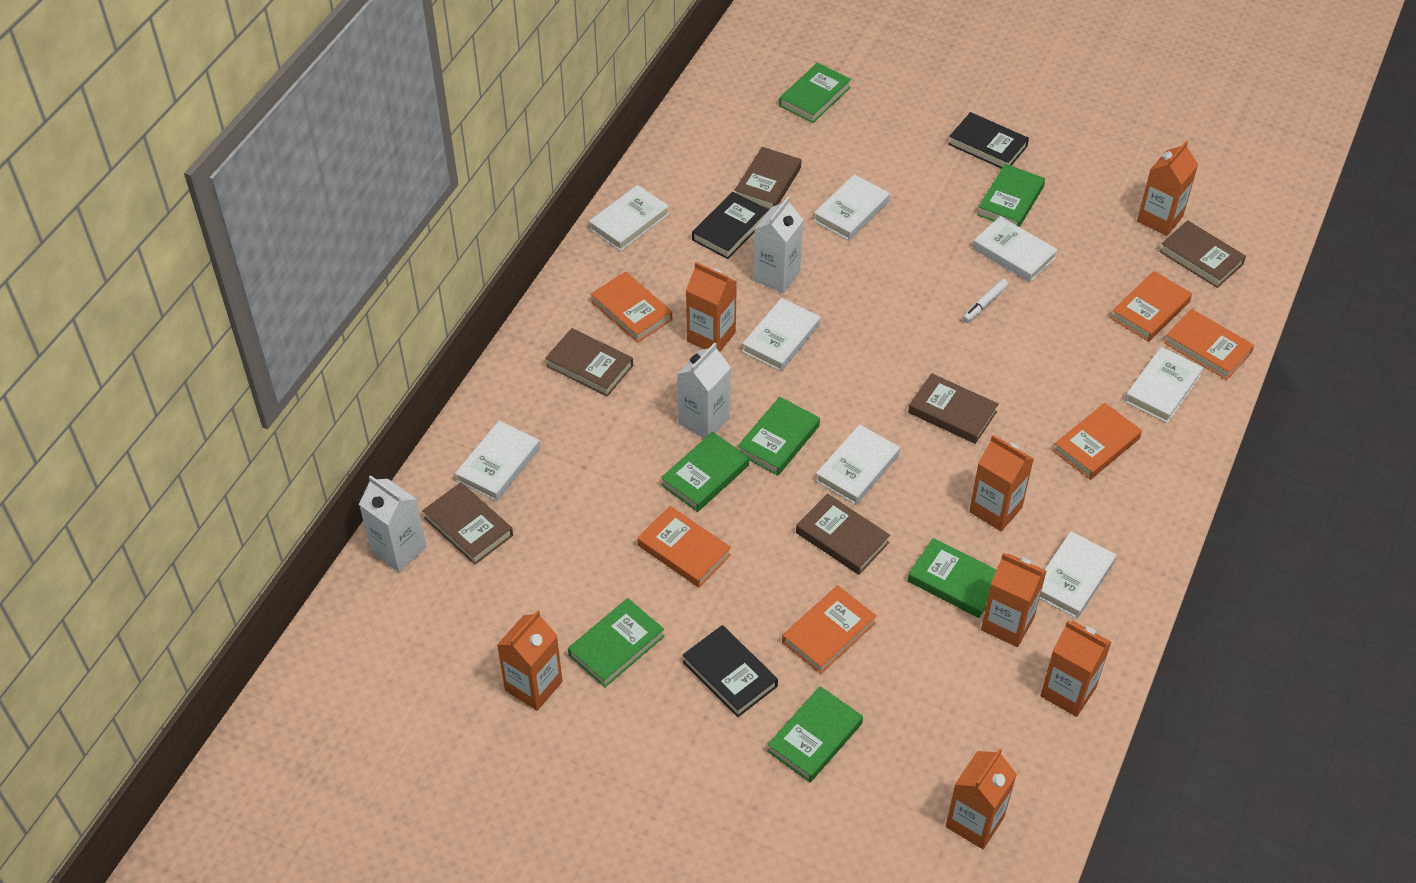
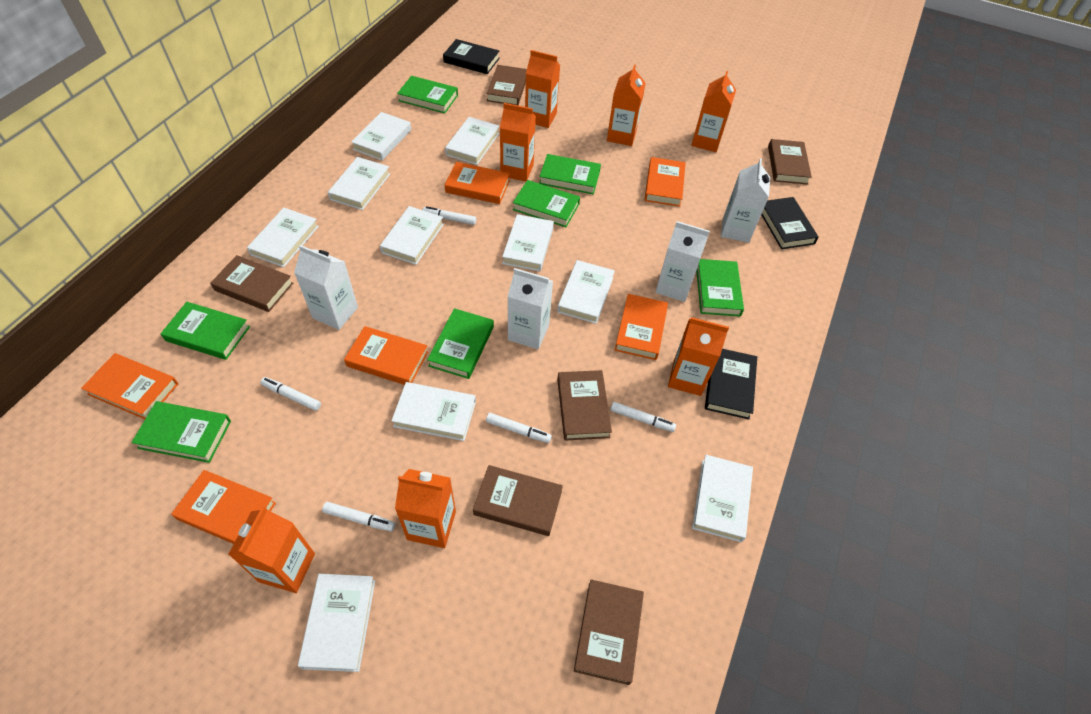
white book: [455,421,540,501] [589,185,669,251] [742,298,821,371] [814,174,890,241] [816,424,900,505] [973,216,1058,282] [1039,531,1116,619] [1125,347,1204,423] = 8 -> [247,208,319,267] [298,574,375,672] [328,157,390,210] [351,112,411,160] [380,206,444,265] [391,382,476,441] [445,117,499,165] [502,214,554,271] [557,260,615,324] [692,455,753,542] = 10
white carton: [359,475,426,572] [677,343,731,439] [753,197,803,293] = 3 -> [294,245,358,330] [508,268,553,349] [656,221,710,302] [721,158,770,243] = 4
white marker: [962,279,1008,323] = 1 -> [261,377,321,411] [322,502,395,531] [422,206,476,225] [486,413,552,443] [610,402,676,432] = 5

